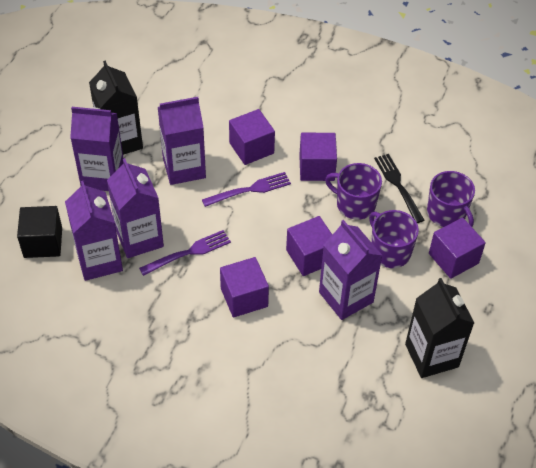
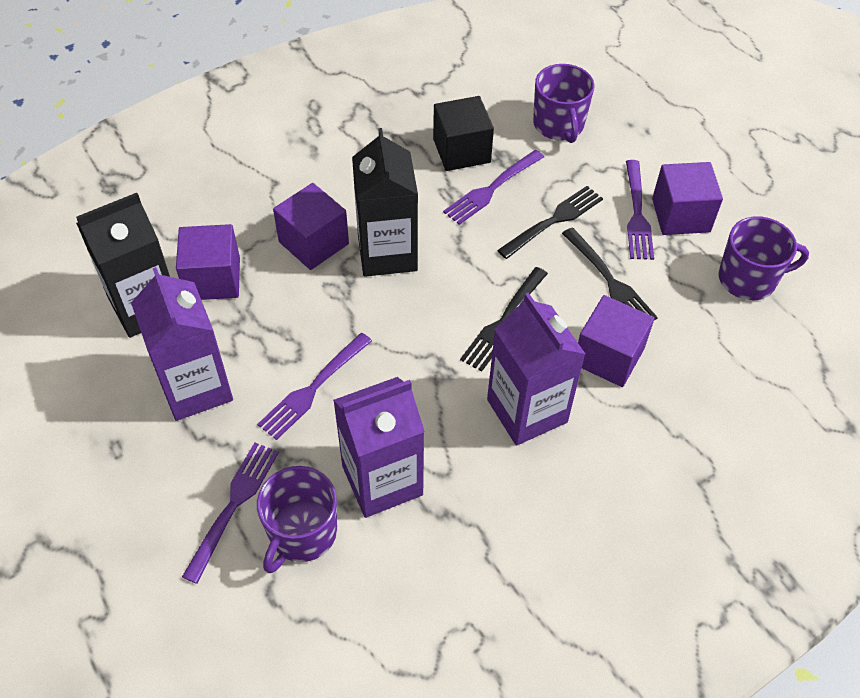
black fork: [374,154,425,223] = 1 -> [460,267,548,372] [497,186,603,259] [562,227,658,320] = 3
purple carton: [65,181,123,281] [70,107,124,191] [107,158,164,258] [158,97,206,185] [319,220,383,320] = 5 -> [131,267,233,421] [333,377,425,518] [487,293,585,446] = 3
purple cube: [220,257,269,318] [229,109,275,165] [286,216,332,276] [299,133,337,181] [429,217,486,279] = 5 -> [176,224,240,300] [273,183,349,270] [578,295,655,387] [652,162,723,235] = 4
purple fork: [139,230,231,276] [202,172,291,207] = 2 -> [182,442,279,584] [257,333,372,440] [443,150,544,225] [626,160,654,260] = 4

